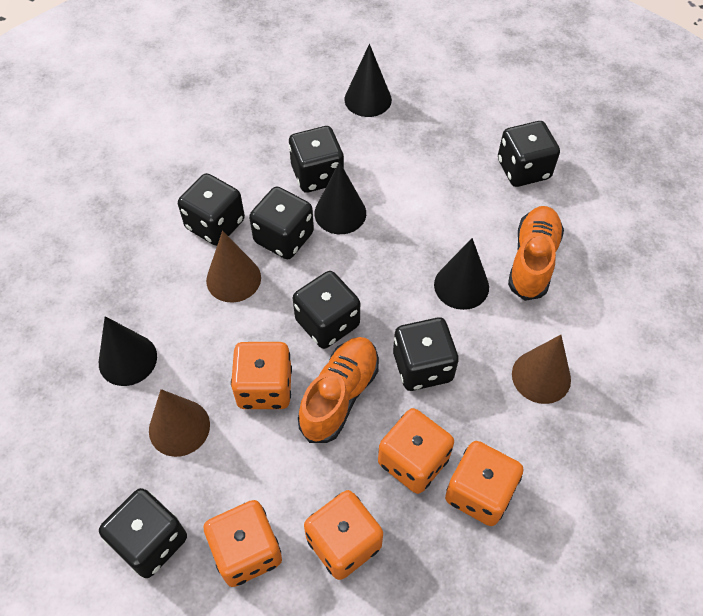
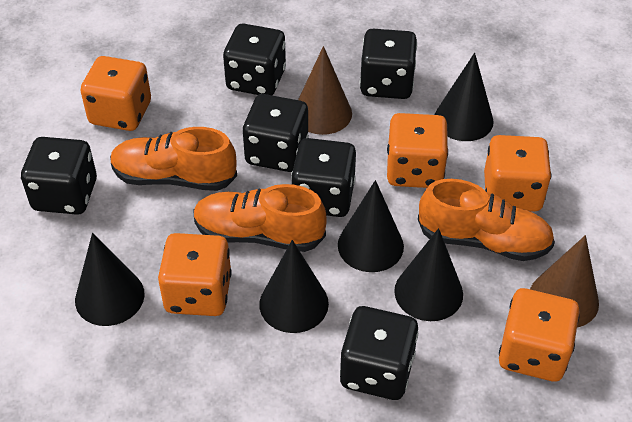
black cone: [99,316,157,386] [315,162,366,234] [344,44,392,117] [434,238,489,310] = 4 -> [75,233,145,326] [259,240,329,333] [338,180,404,272] [394,228,463,321] [435,53,494,141] = 5
black dice: [99,488,187,578] [178,173,245,246] [249,187,314,259] [289,126,344,193] [293,271,360,349] [393,317,459,391] [498,121,560,187] = 7 -> [21,137,97,215] [223,24,286,95] [243,94,309,172] [291,138,356,217] [340,306,418,400] [360,29,417,99] = 6
brown cone: [149,389,210,457] [206,231,261,303] [512,335,571,404] = 3 -> [298,46,352,135] [530,235,599,327] = 2
orange shoe: [298,337,379,443] [508,206,564,301] = 2 -> [110,127,237,191] [193,184,327,252] [418,179,555,261] = 3

